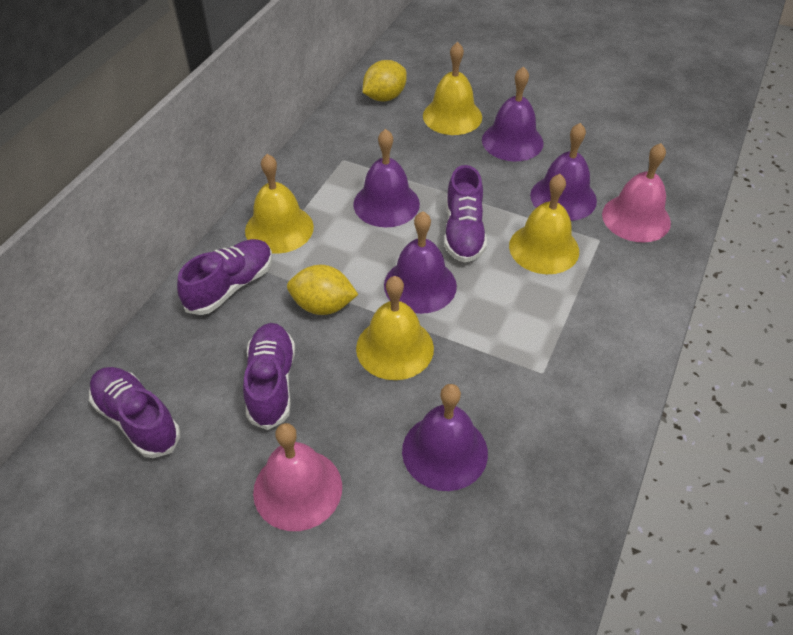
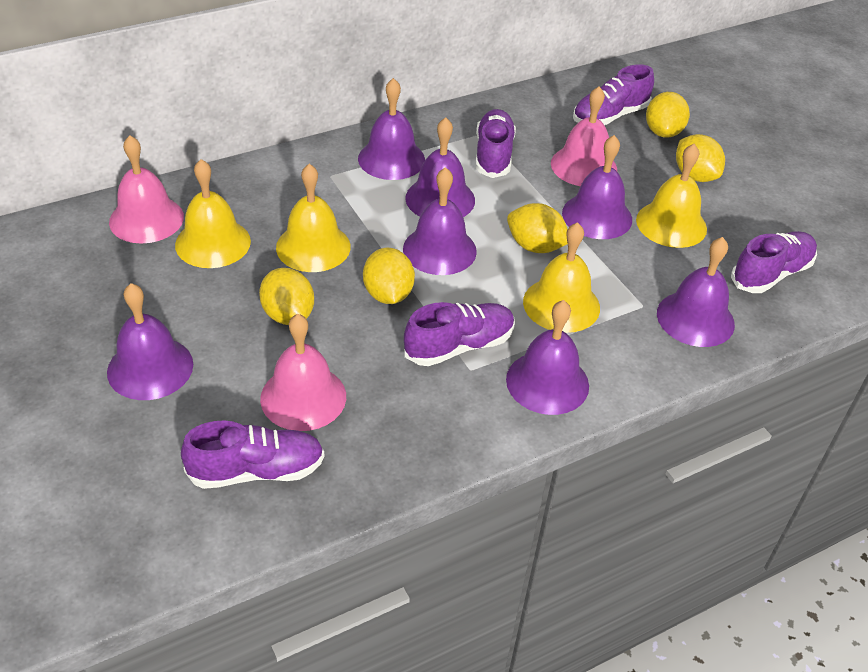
pink bell: [253,423,342,531] [602,143,671,243] = 2 -> [109,135,184,244] [260,314,346,431] [551,86,617,186] = 3
purple bell: [353,129,420,227] [384,211,457,314] [402,384,488,491] [482,66,543,162] [530,123,597,221] = 5 -> [107,283,193,400] [358,78,425,180] [403,167,477,275] [405,117,475,217] [506,300,589,415] [562,135,632,239] [657,237,735,347] = 7
purple shoe: [89,367,180,458] [177,239,272,315] [243,323,295,430] [444,165,487,263] = 4 -> [181,420,324,489] [404,302,515,366] [476,109,516,178] [573,64,654,125] [731,231,817,293] = 5
yellow lemon: [287,265,358,315] [363,60,407,102] = 2 -> [259,268,314,325] [363,248,415,304] [507,203,568,253] [646,92,690,138] [676,134,725,182] = 5

